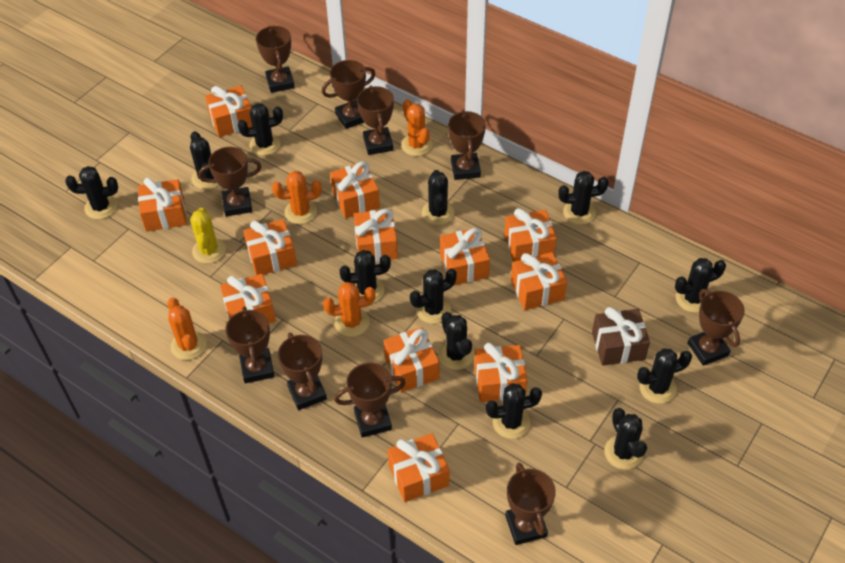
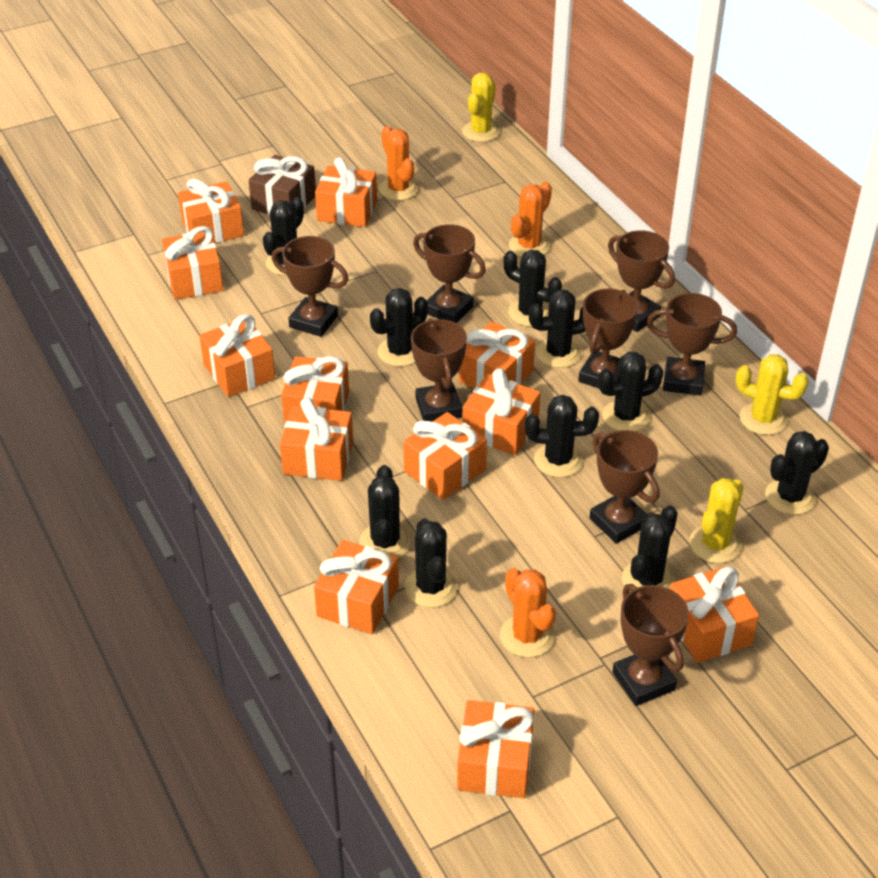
black cactus: [65,166,118,219] [190,131,219,190] [238,103,283,156] [339,250,391,303] [410,268,457,324] [422,170,455,225] [438,312,474,370] [486,383,542,439] [558,171,609,225] [604,408,647,470] [637,348,692,404] [675,258,726,313] = 12 -> [263,197,304,275] [359,465,411,558] [370,288,428,366] [404,518,458,608] [503,250,562,327] [525,395,599,477] [529,289,585,368] [598,352,663,431] [622,505,678,589] [765,431,829,515] = 10
brown trophy: [198,147,262,216] [225,307,274,383] [256,26,295,93] [278,333,327,410] [322,60,375,129] [334,363,406,438] [357,85,394,155] [448,110,486,180] [505,463,556,545] [688,289,745,366] = 10 -> [272,236,348,337] [411,318,467,422] [413,224,486,323] [578,289,638,388] [590,430,659,544] [608,230,675,332] [612,584,689,706] [647,293,737,395] = 8
orange cactus: [167,298,207,360] [272,171,322,224] [323,282,376,337] [401,99,432,156] = 4 -> [379,126,419,201] [500,568,556,658] [509,182,552,257] = 3
yellow cactus: [190,208,226,264] = 1 -> [462,73,500,142] [689,478,744,563] [736,354,809,435] = 3

